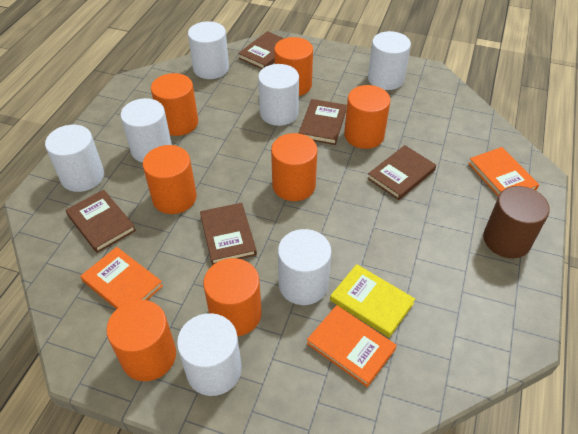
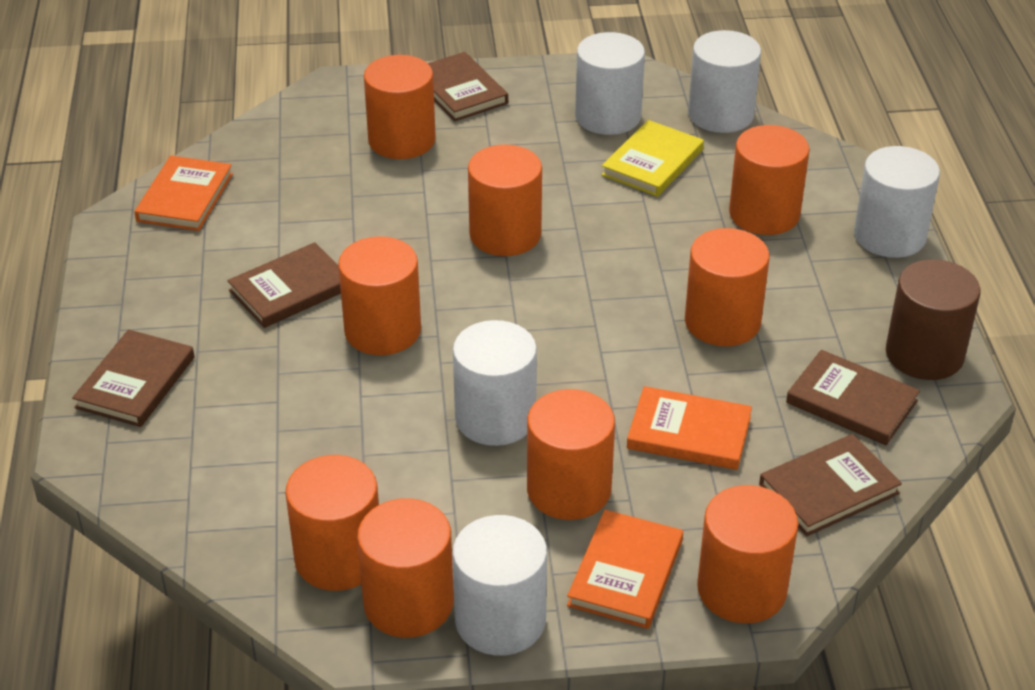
orange cylinder: [106,300,176,381] [143,145,197,214] [151,73,198,136] [203,258,262,336] [271,133,318,201] [274,37,313,96] [344,85,391,149] = 7 -> [285,455,379,591] [338,236,421,355] [357,498,454,638] [364,55,436,159] [468,145,542,256] [527,389,615,520] [685,228,770,346] [697,485,798,623] [729,125,810,235] = 9
white cylinder: [45,125,104,192] [120,98,172,163] [177,313,242,396] [188,21,229,79] [258,64,299,126] [278,229,332,305] [368,31,411,90] = 7 -> [452,515,547,656] [453,320,537,446] [575,32,645,135] [688,30,761,133] [854,146,940,258] = 5

